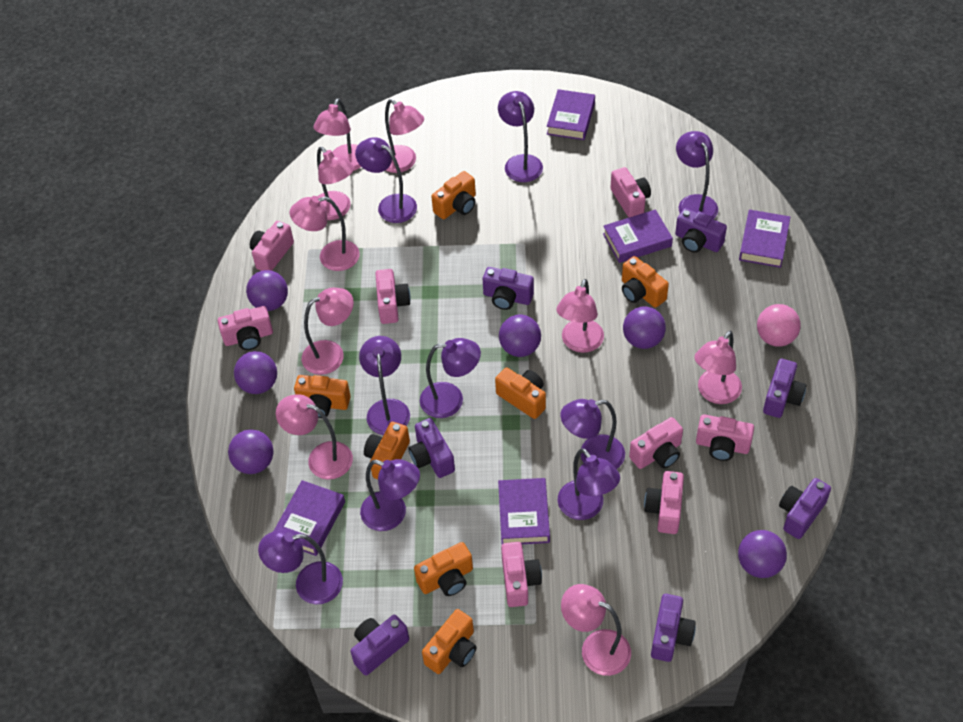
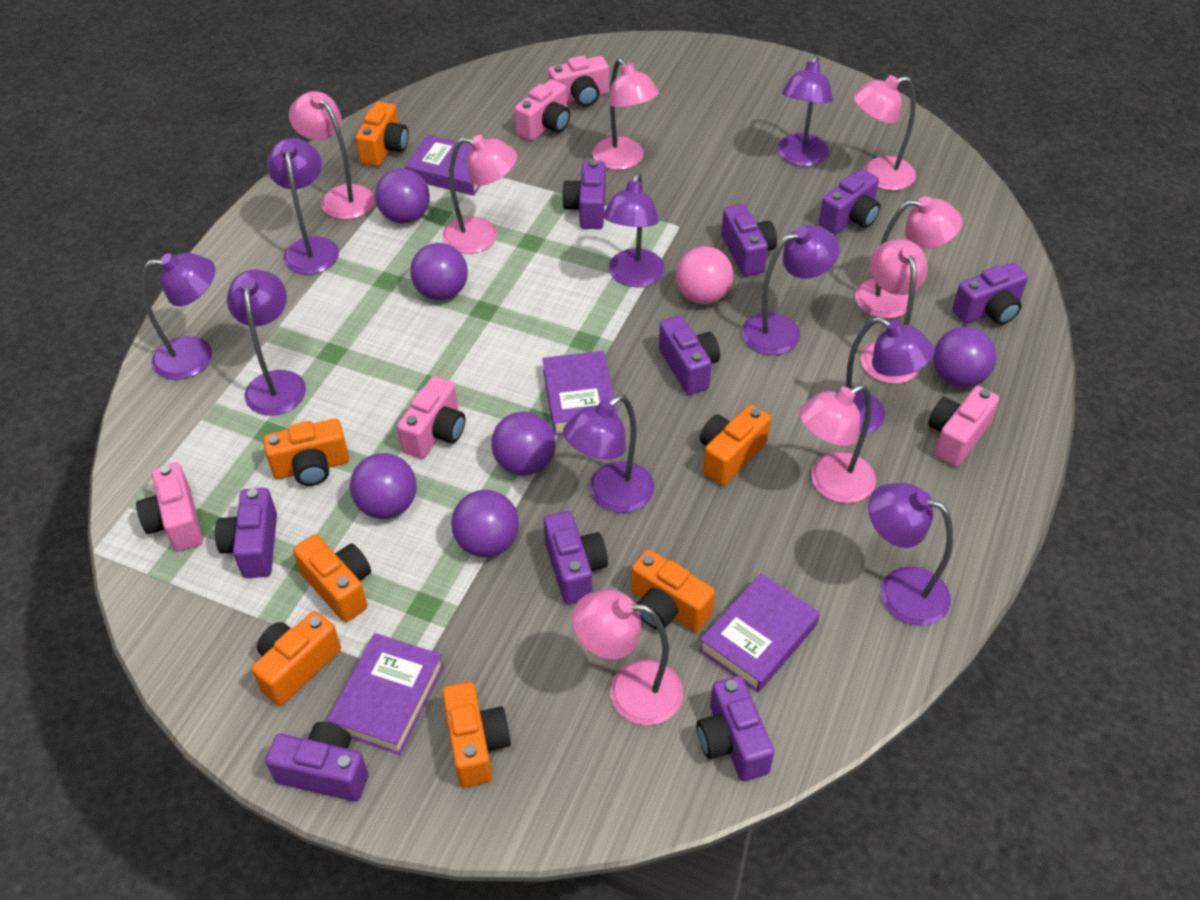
pink camera: [218,306,273,350] [250,221,294,271] [375,269,411,324] [501,542,542,607] [611,167,651,218] [629,417,683,469] [644,471,684,534] [696,414,754,461] = 8 -> [136,462,203,552] [397,376,465,459] [514,79,570,141] [548,55,609,107] [928,386,999,467] = 5
pink lamp: [276,394,353,480] [290,196,360,271] [302,288,354,375] [313,98,361,171] [317,147,354,220] [385,99,424,173] [556,279,604,353] [561,584,631,676] [694,331,742,404] = 9 -> [289,91,375,220] [443,135,517,254] [572,590,683,725] [592,58,659,170] [799,384,876,503] [853,75,916,191] [855,196,962,319] [861,239,928,384] = 8
purple book: [274,480,345,556] [498,478,550,544] [547,89,595,140] [603,209,673,263] [739,210,790,268] = 5 -> [327,633,444,755] [405,135,481,196] [542,351,618,435] [699,574,820,692] = 4
purple camera: [350,615,409,676] [408,418,455,478] [483,267,534,310] [651,594,696,662] [675,208,727,253] [763,359,806,418] [779,478,831,539] = 7 -> [215,488,277,578] [265,722,368,802] [544,511,608,604] [562,160,606,229] [659,316,720,395] [697,676,774,781] [721,204,777,276] [819,169,881,234] [952,263,1028,325] = 9

